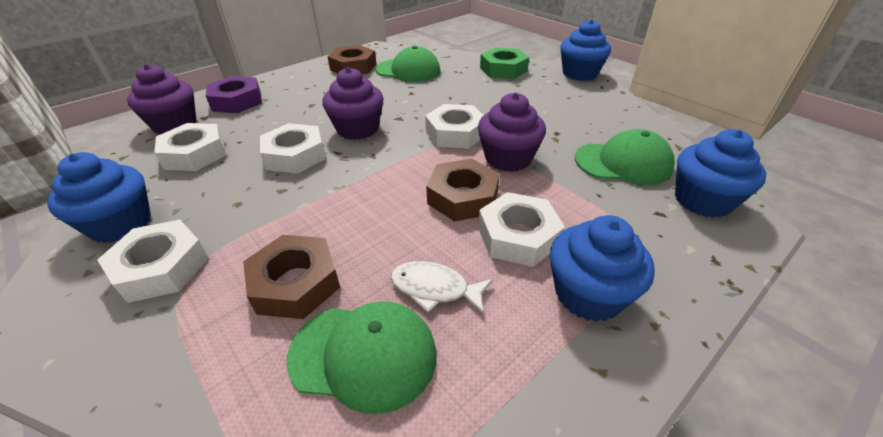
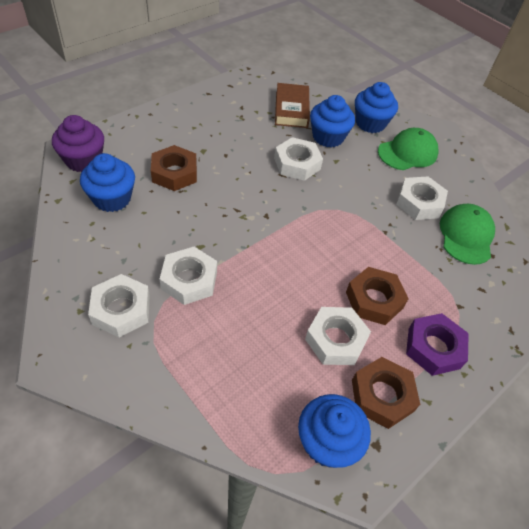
brown book: none = 0 -> [275,83,310,128] = 1
green cap: [287,302,437,414] [376,46,441,82] [575,129,675,185] = 3 -> [378,128,439,170] [440,204,495,265] = 2
green nut: [480,47,529,79] = 1 -> none = 0
purple cupcake: [127,64,196,134] [322,67,384,140] [478,92,546,172] = 3 -> [52,115,104,172] = 1
white fish: [391,261,493,314] = 1 -> none = 0

